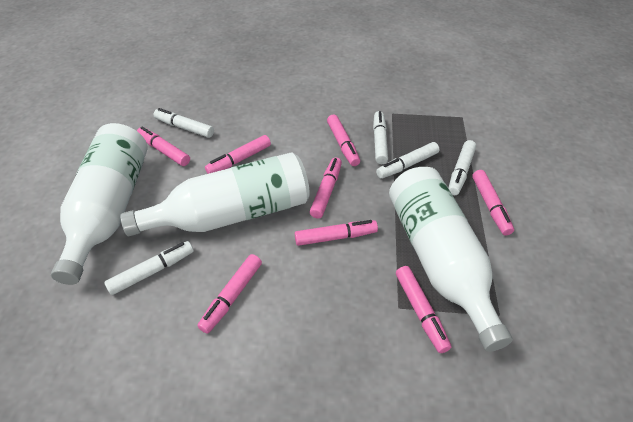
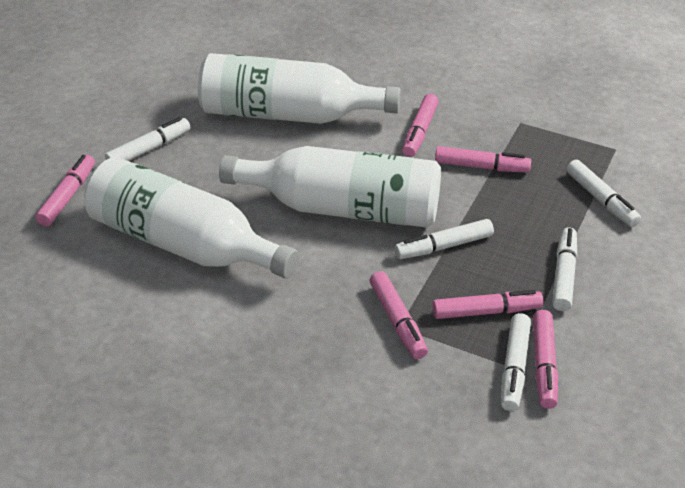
pink marker: [137,127,190,166] [197,254,262,334] [205,135,271,174] [295,220,378,246] [310,157,342,219] [327,114,360,166] [396,266,452,353] [472,170,514,235] = 8 -> [36,155,95,227] [370,271,428,359] [402,94,439,157] [433,290,543,319] [435,146,531,173] [533,310,558,409] = 6

